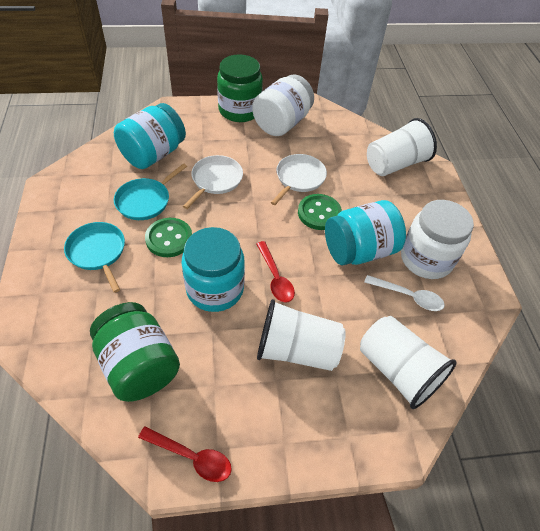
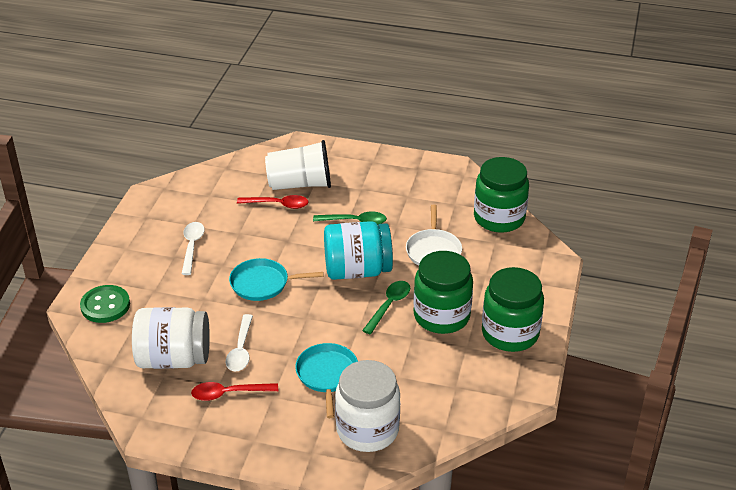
green button: [145,218,192,257] [298,194,342,230] = 2 -> [80,285,130,323] = 1
green jar: [90,302,180,402] [217,54,263,122] = 2 -> [413,251,473,334] [474,157,529,233] [482,267,544,352] = 3
green spoon: none = 0 -> [313,211,387,225] [362,281,410,334] = 2
turquoise jar: [114,103,186,169] [182,227,245,312] [325,200,406,266] = 3 -> [324,221,393,280] = 1
white cup: [257,299,346,371] [360,316,456,409] [367,118,437,176] = 3 -> [265,140,331,190] = 1
white pan: [183,155,243,209] [271,154,327,205] = 2 -> [406,205,462,266] = 1
white spoon: [364,275,445,311] = 1 -> [182,222,205,275] [226,314,253,371] = 2

